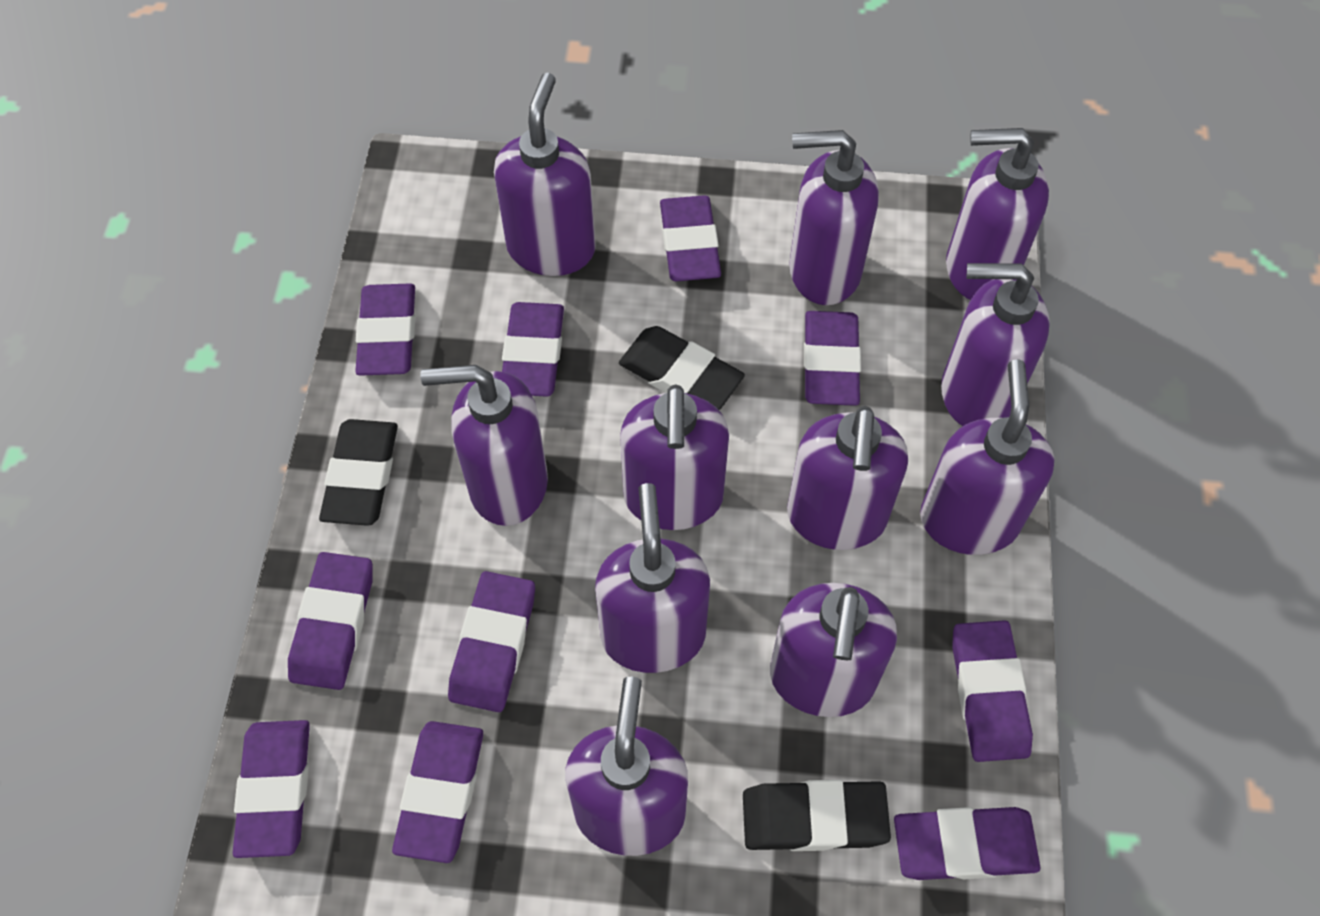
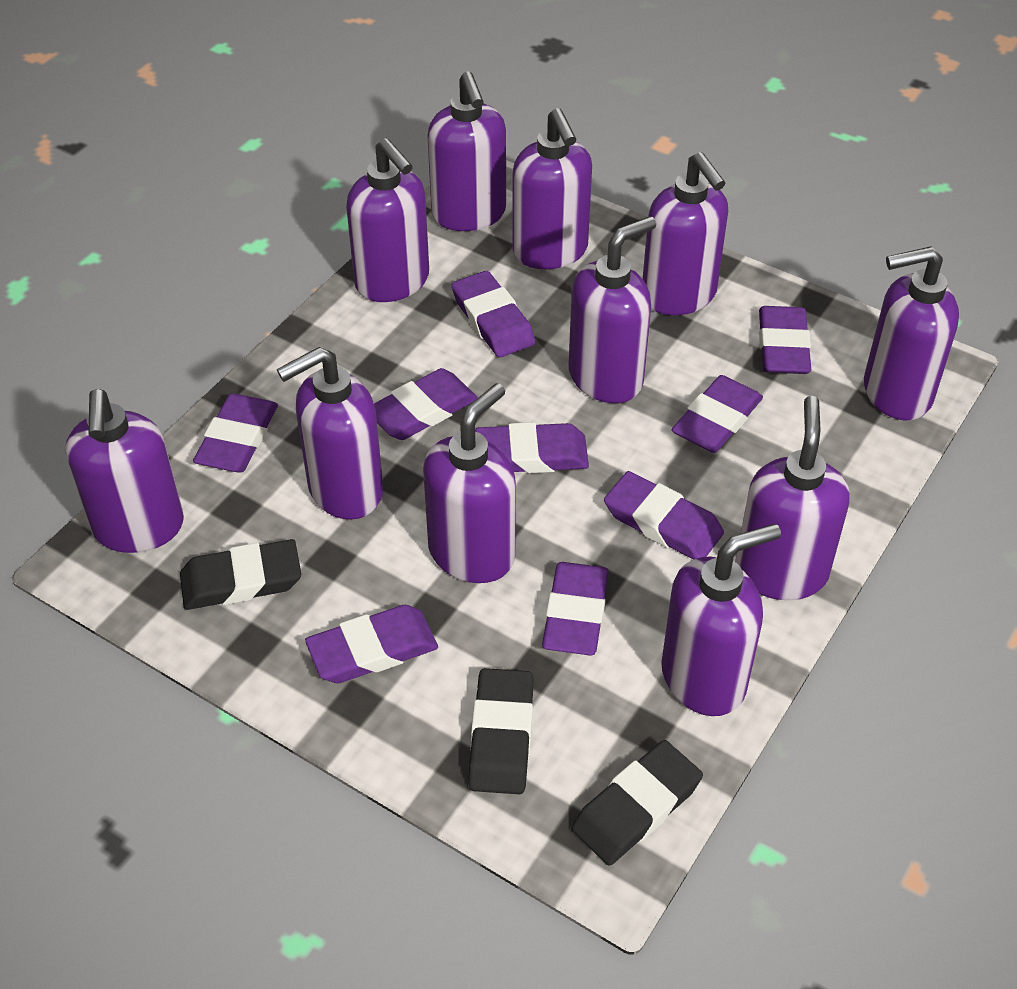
purple eraser: [233,720,310,858] [288,552,373,690] [355,283,415,376] [392,721,483,863] [448,571,535,712] [502,302,564,397] [660,195,721,281] [804,311,861,406] [894,807,1040,880] [952,620,1033,762] = 10 -> [193,393,278,473] [305,605,438,683] [374,368,478,440] [452,271,535,358] [475,422,589,473] [542,562,609,656] [604,471,724,560] [671,375,763,453] [759,306,811,374] = 9

